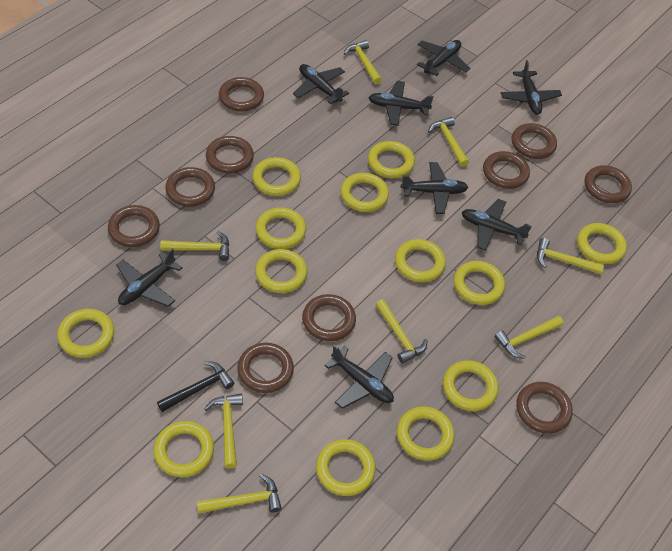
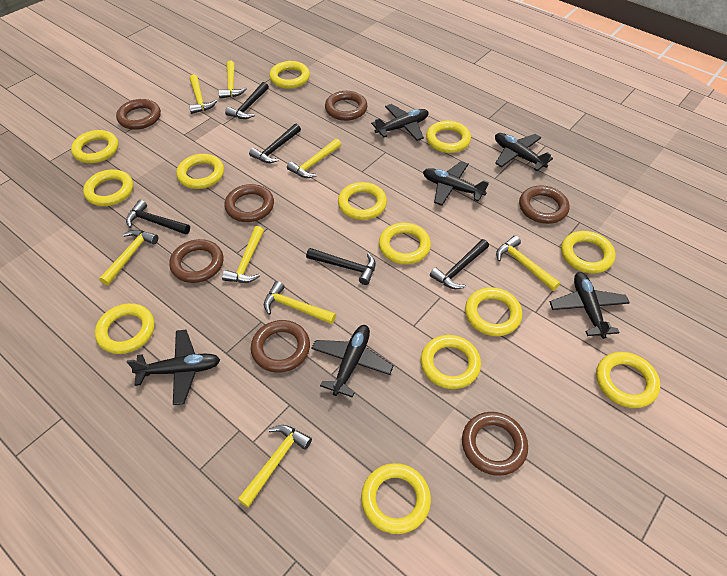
black hammer: [157,361,234,412] = 1 -> [126,200,190,235] [225,82,269,119] [249,124,301,163] [306,248,376,285] [430,239,489,289] = 5
black plane: [116,248,183,307] [293,64,349,104] [325,345,394,409] [368,81,434,126] [401,162,468,214] [417,40,470,76] [462,199,532,251] [501,60,562,115] = 8 -> [127,330,220,405] [311,325,394,398] [371,104,429,141] [423,161,489,206] [495,133,553,171] [550,272,630,339] = 6
brown ring: [108,205,160,247] [165,167,215,207] [206,136,254,173] [219,77,264,112] [237,343,294,393] [302,294,356,341] [483,151,530,189] [511,123,557,159] [516,382,573,434] [584,165,632,203] = 10 -> [116,99,161,130] [169,239,223,283] [225,184,274,222] [251,320,310,373] [325,91,367,121] [462,412,528,476] [519,186,570,224] = 7

